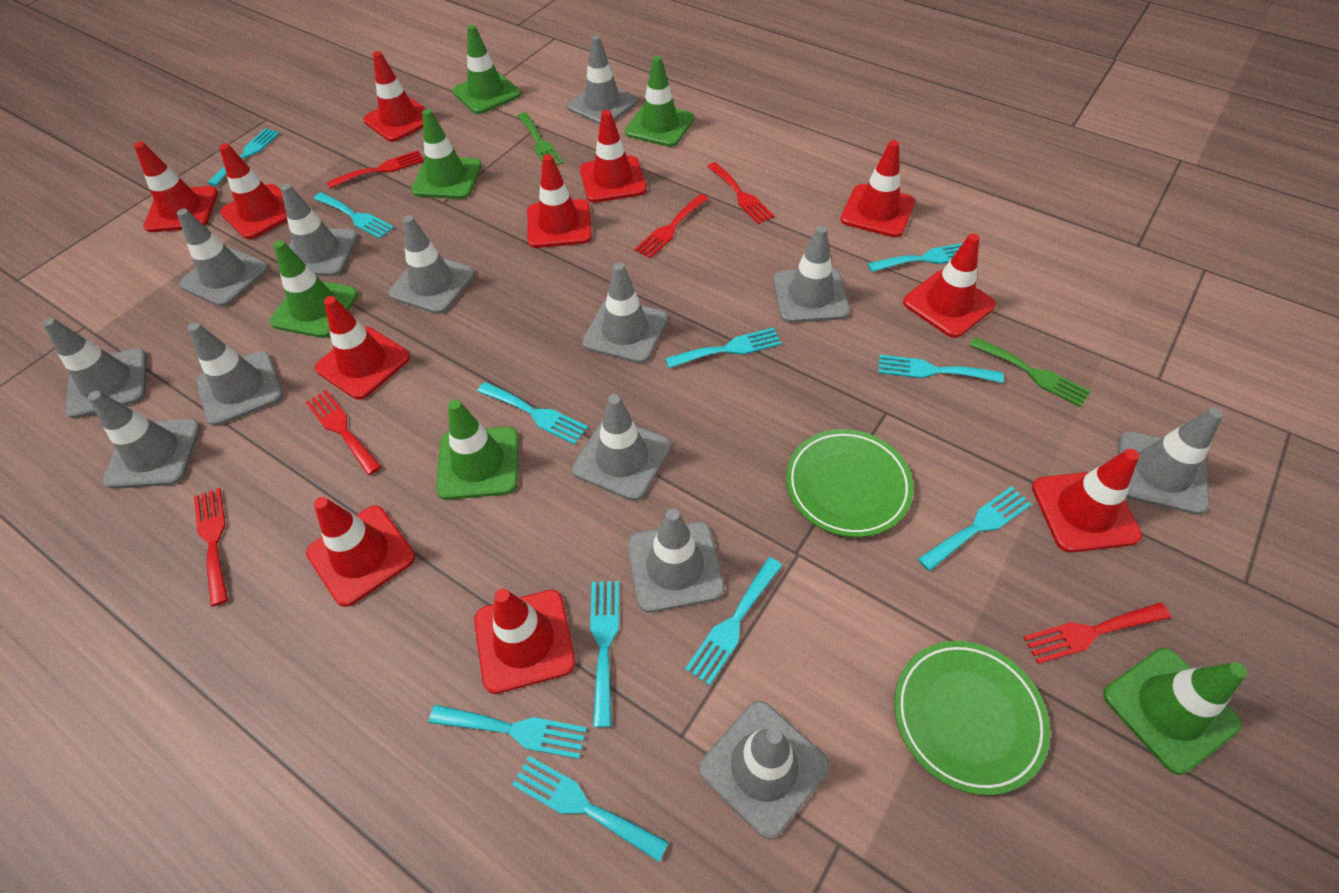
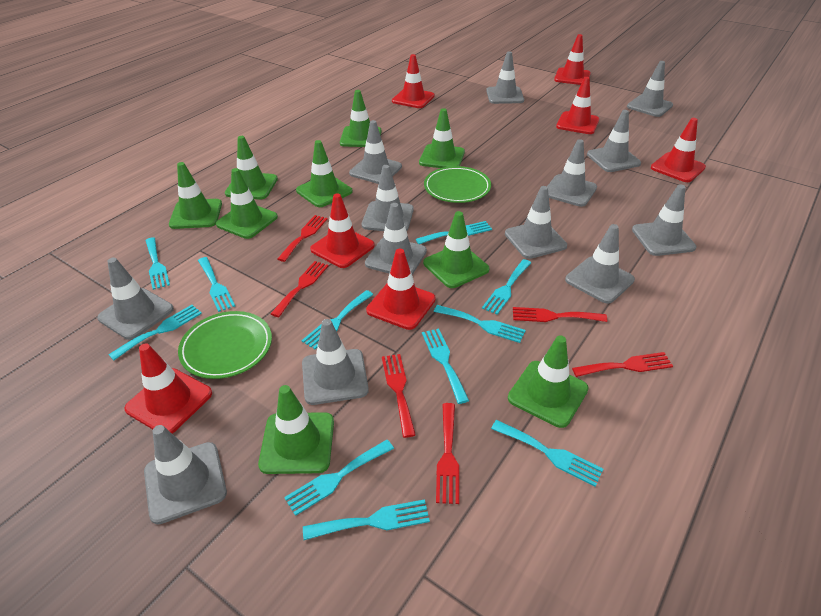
green fork: [518,112,563,166] [970,337,1091,407] = 2 -> none = 0
green traffic cone: [270,240,358,338] [411,109,482,199] [436,400,519,500] [452,25,521,114] [625,56,694,147] [1103,648,1247,775] = 6 -> [169,162,222,229] [216,168,278,239] [225,136,278,200] [258,385,334,474] [296,140,352,207] [340,90,381,147] [419,108,465,168] [423,211,490,288] [508,335,589,428] = 9
red traffic cone: [134,141,218,232] [219,143,287,239] [306,497,415,607] [315,296,410,400] [363,51,435,142] [474,589,575,694] [527,154,592,248] [580,110,647,203] [840,140,915,237] [903,234,996,338] [1032,449,1142,552] = 11 -> [124,343,212,434] [310,194,375,268] [366,249,436,330] [392,54,435,108] [554,34,591,85] [556,77,599,134] [651,118,706,182] = 7

